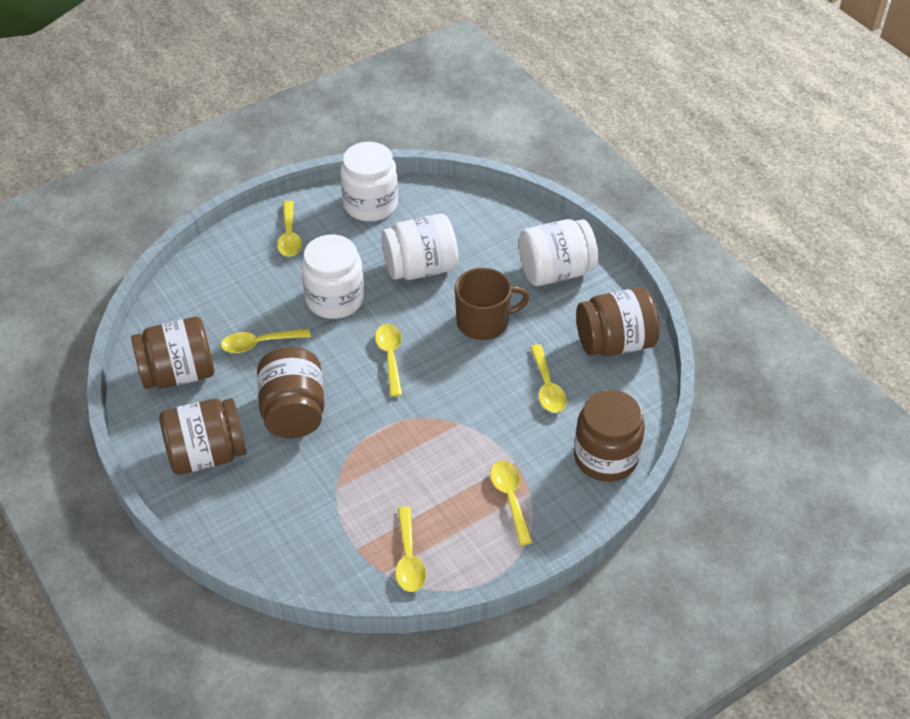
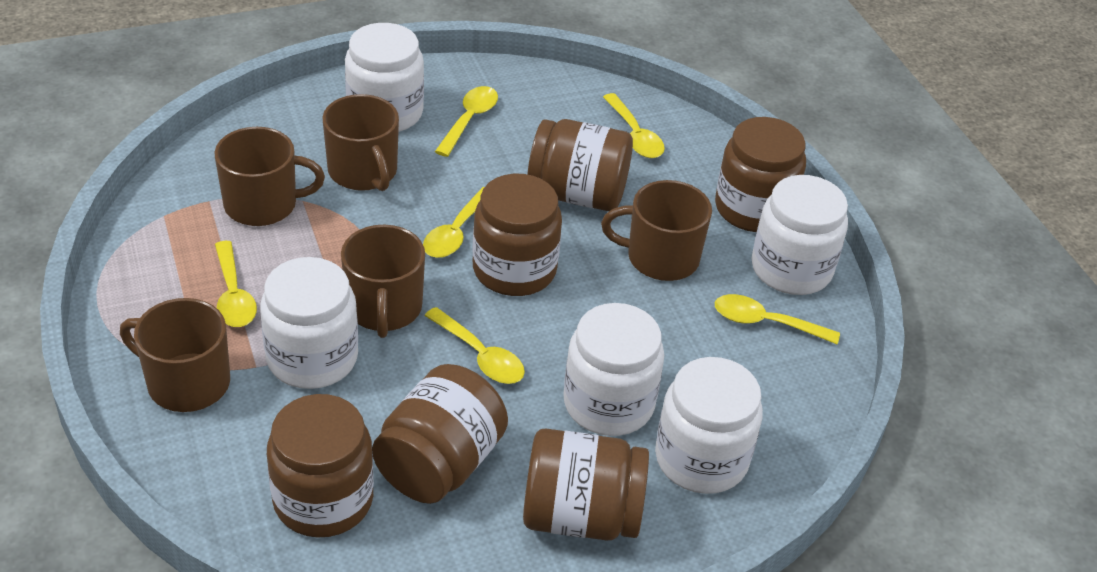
brown jar: [131,317,214,389] [159,398,246,475] [257,347,325,438] [574,390,645,482] [576,287,660,356] = 5 -> [267,394,374,538] [372,364,508,504] [473,174,562,296] [523,429,649,541] [527,119,633,211] [715,117,806,232] = 6
brown mug: [455,268,530,340] = 1 -> [120,298,230,412] [214,127,325,226] [323,94,399,191] [341,225,425,338] [601,180,712,281] = 5
white jar: [301,235,364,319] [340,142,398,221] [381,214,458,280] [519,219,598,286] = 4 -> [260,257,358,389] [345,23,424,132] [563,303,664,436] [655,357,763,494] [752,175,848,295] = 5

